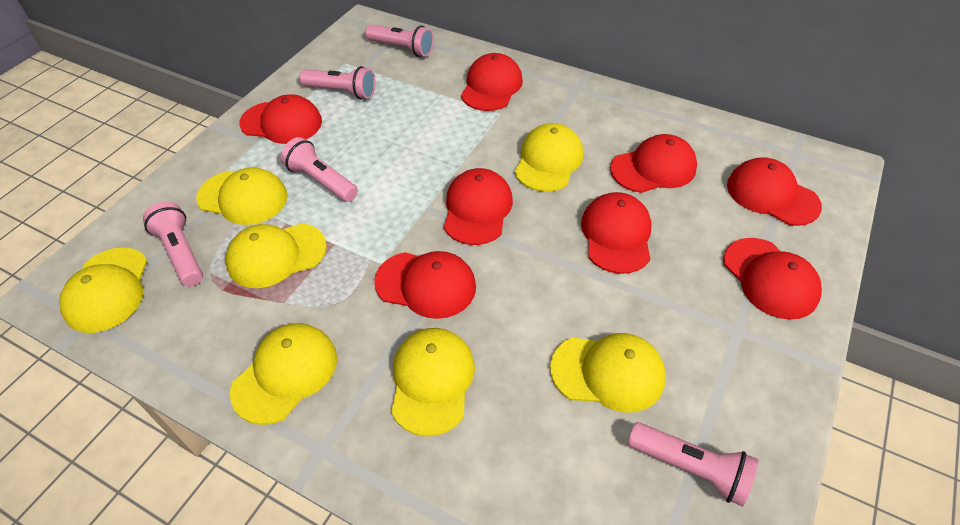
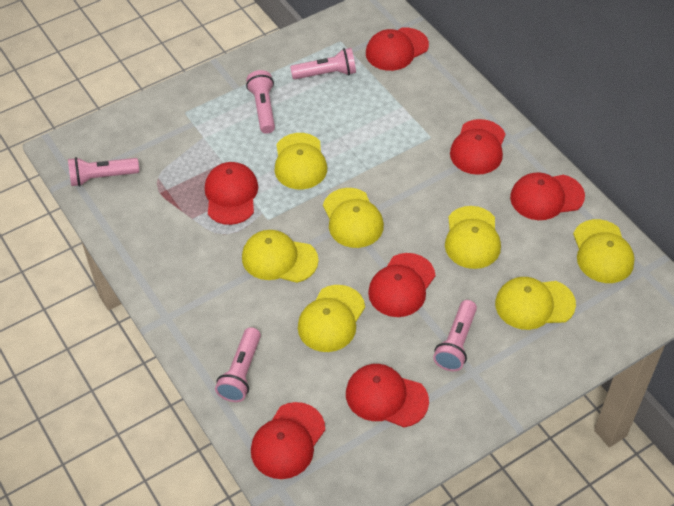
red cap: [239,94,322,144] [374,251,476,319] [444,168,513,245] [461,53,523,111] [581,192,652,274] [610,134,697,193] [723,238,822,320] [727,157,822,226] = 8 -> [205,162,258,225] [251,402,325,479] [346,364,429,427] [366,28,429,71] [368,253,435,317] [450,119,505,175] [510,172,585,220] = 7

